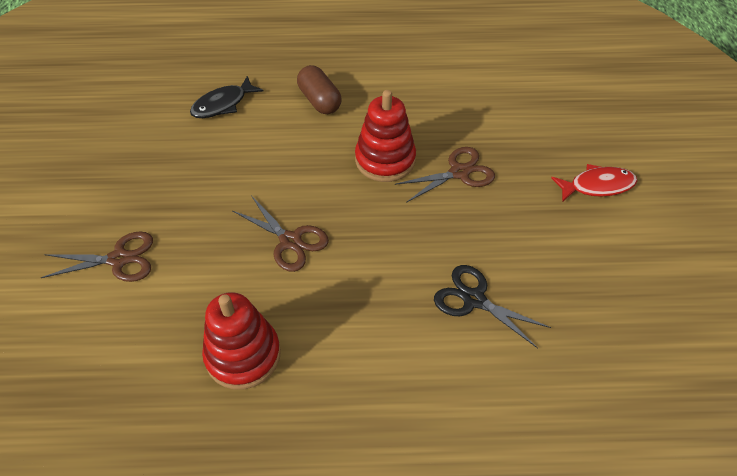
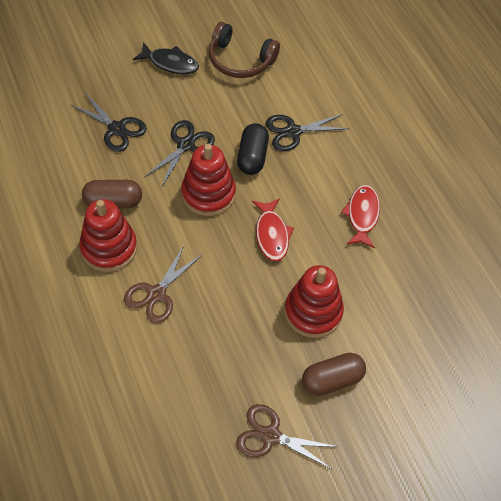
black capsule: none = 0 -> [237,123,269,175] = 1
black scissors: [434,265,551,348] = 1 -> [71,93,147,152] [144,120,215,188] [266,114,350,151] = 3
brown capsule: [297,65,341,114] = 1 -> [82,180,142,208] [302,353,366,396] = 2
brown headphones: none = 0 -> [209,22,280,78] = 1
brown scissors: [41,231,153,282] [233,195,329,272] [395,147,495,203] = 3 -> [124,244,203,323] [236,404,339,470] = 2
red fish: [551,164,637,202] = 1 -> [252,198,294,262] [341,185,380,248] = 2
red stacking toy: [202,292,281,390] [355,90,416,182] = 2 -> [79,199,137,272] [181,144,236,216] [285,265,344,338] = 3

